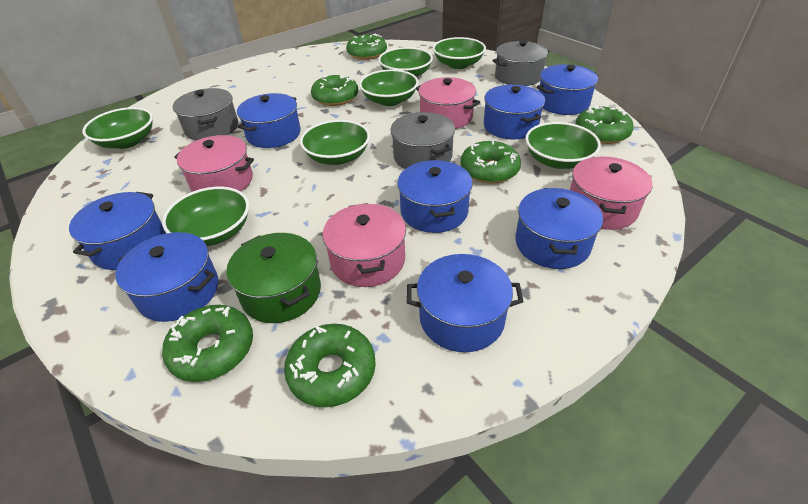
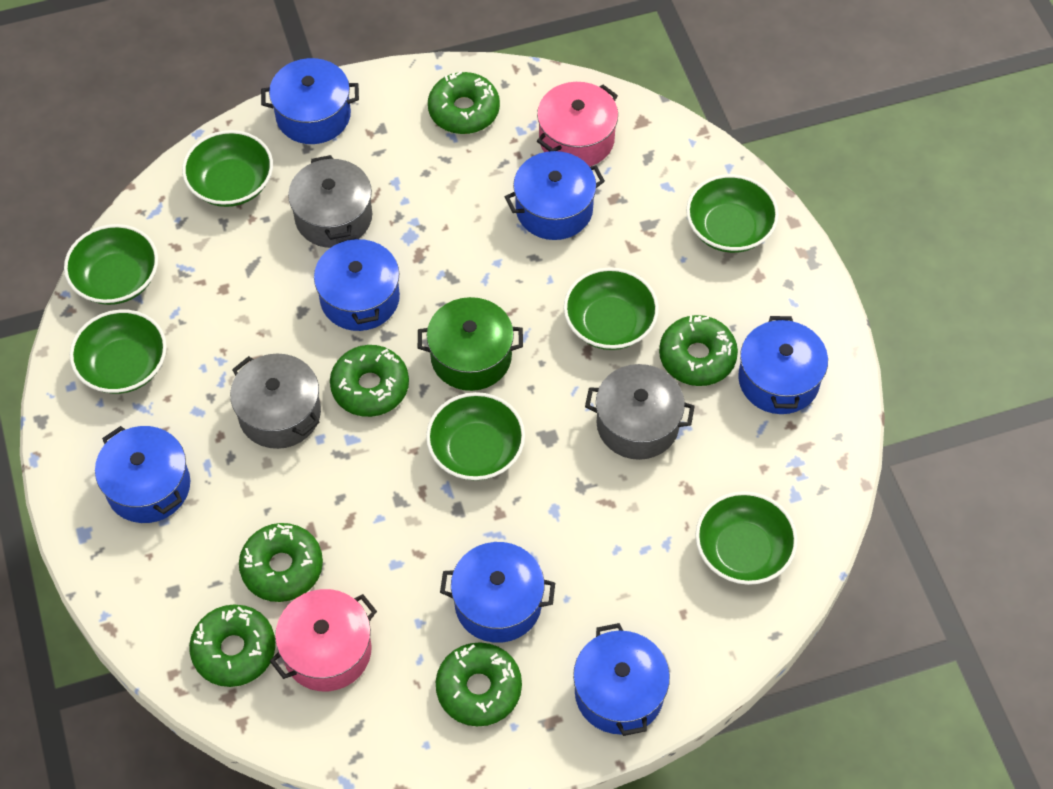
blue pot: [69,192,166,270] [115,232,218,322] [237,93,301,148] [397,160,473,233] [407,254,524,352] [484,85,545,139] [515,188,603,269] [537,64,598,115] = 8 -> [95,426,190,523] [261,58,359,144] [314,235,400,331] [440,542,555,643] [505,151,605,240] [573,623,670,736] [738,316,828,414] = 7
pink pot: [174,135,254,192] [323,203,406,287] [416,77,480,129] [570,156,653,230] = 4 -> [270,589,377,691] [537,82,618,167] = 2

